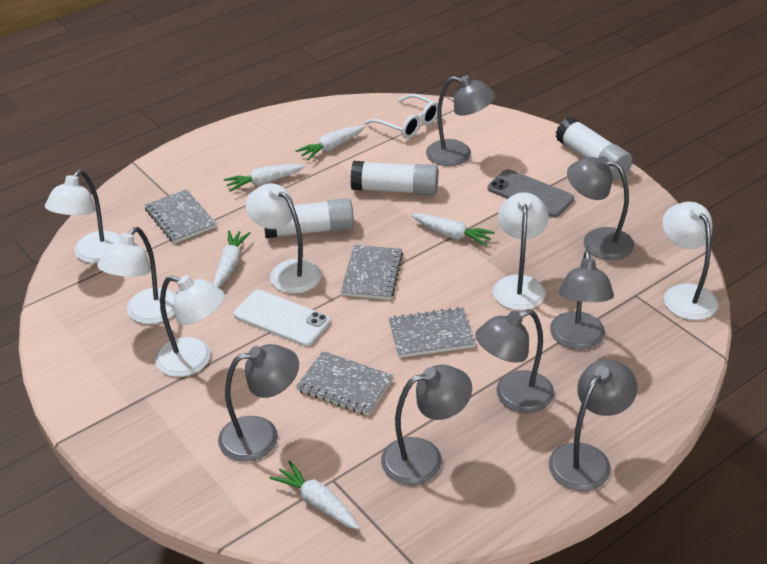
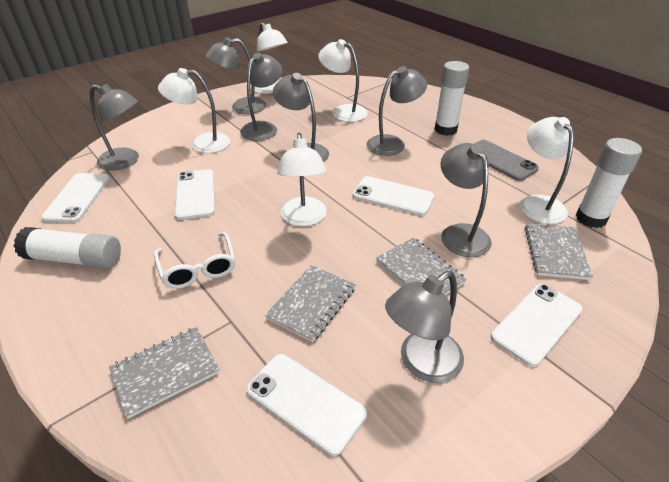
white carrot: [213,230,251,288] [224,164,305,192] [270,461,360,530] [296,126,365,160] [411,214,495,246] = 5 -> none = 0
white lamp: [45,170,120,263] [97,227,175,324] [155,275,225,377] [246,183,321,294] [493,192,549,310] [662,202,718,320] = 6 -> [158,68,230,153] [254,22,288,94] [277,133,327,226] [318,39,368,122] [520,117,574,224] = 5
white phone: [234,290,330,346] = 1 -> [41,173,109,223] [175,169,215,220] [246,354,367,456] [353,176,434,216] [491,284,582,367] = 5

